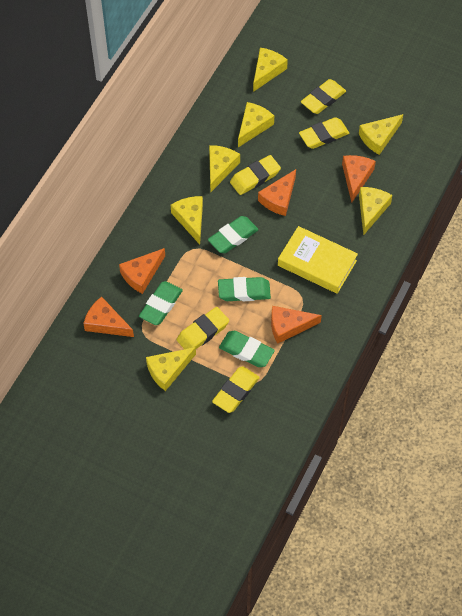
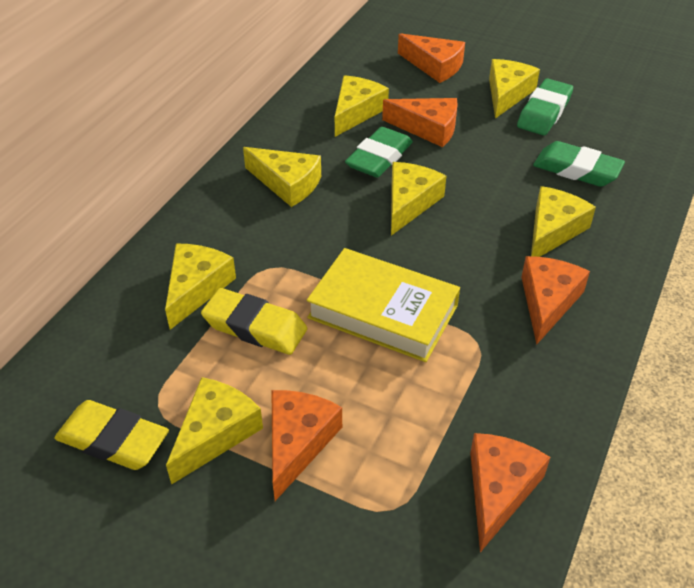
green eraser: [139,281,183,325] [208,216,259,253] [218,277,271,301] [219,331,275,367] = 4 -> [345,127,413,178] [517,79,573,135] [533,141,625,187] = 3
yellow eraser: [176,307,229,349] [212,366,260,413] [230,155,281,195] [299,117,349,149] [301,79,346,114] = 5 -> [54,400,169,470] [201,288,307,355] = 2

